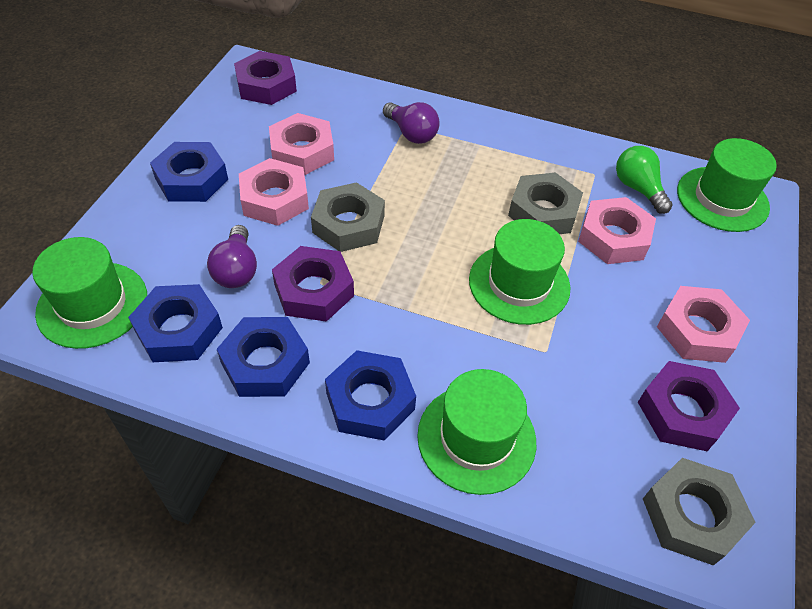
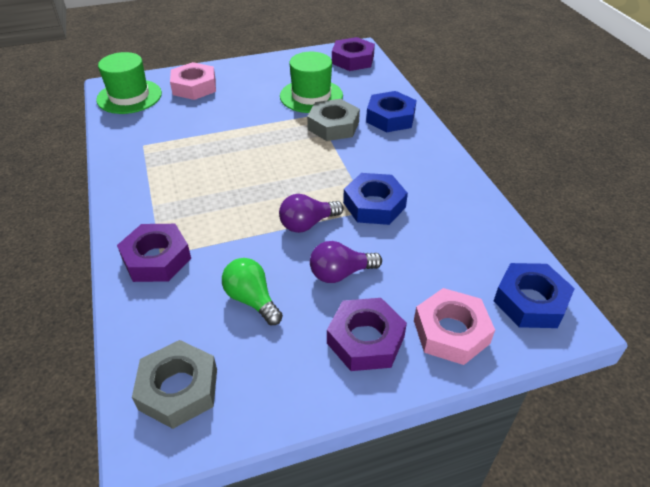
blue nut: [128,284,223,362] [150,142,228,202] [217,317,310,397] [325,350,416,441] = 4 -> [343,173,408,225] [366,91,417,132] [494,263,575,328] = 3
green hat: [32,237,147,349] [417,369,536,495] [469,219,570,325] [677,138,777,232] = 4 -> [96,52,162,114] [280,52,343,113] = 2
grey nut: [311,182,385,252] [508,172,583,234] [643,458,756,565] = 3 -> [132,340,217,429] [307,99,360,141] = 2
pink nut: [239,158,309,226] [269,113,334,175] [578,197,656,264] [657,286,750,363] = 4 -> [170,62,216,100] [414,288,495,365] = 2

